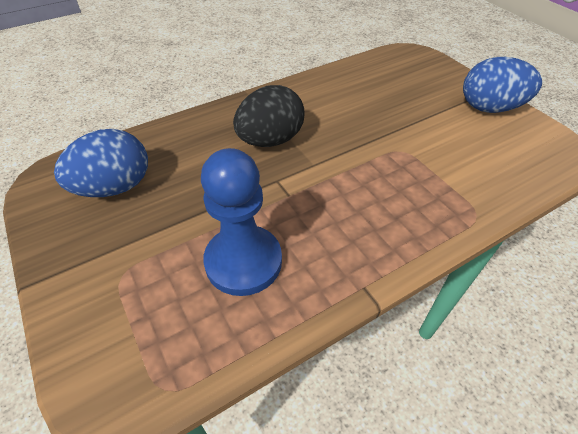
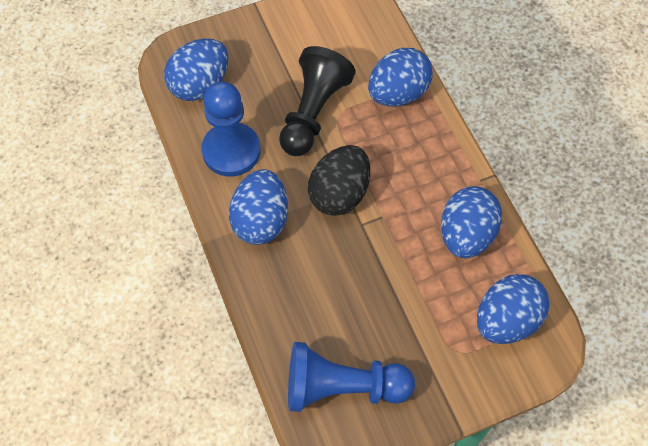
black pawn: none = 0 -> [279,46,356,156] = 1
blue egg: [54,129,148,197] [463,57,542,113] = 2 -> [164,39,228,101] [229,169,288,245] [368,48,432,107] [441,186,502,258] [477,274,550,344] = 5
blue pawn: [201,148,282,296] = 1 -> [201,81,261,176] [288,342,415,412] = 2

